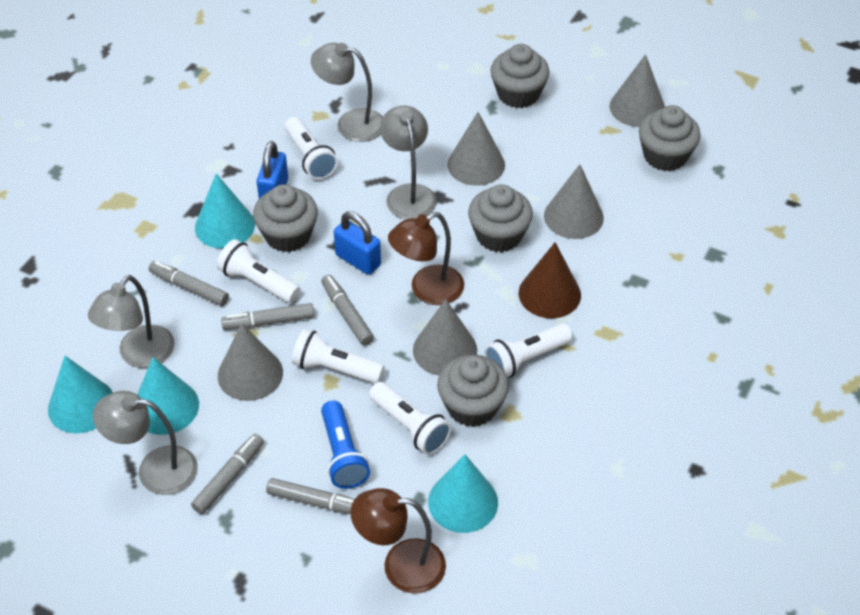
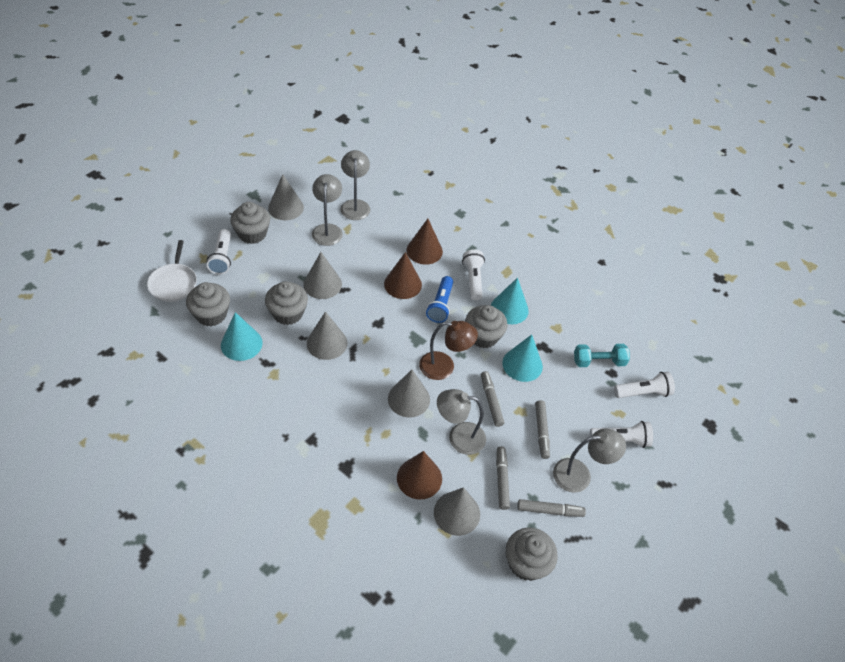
blue padlock: [257,141,288,198] [334,212,381,275] = 2 -> none = 0
brown cone: [519,242,581,318] = 1 -> [384,252,422,299] [397,451,442,500] [406,219,443,265] = 3
brown lamp: [351,488,446,593] [388,212,464,305] = 2 -> [419,321,478,380] = 1
grey marker: [149,261,229,306] [191,434,264,514] [221,303,314,330] [266,478,354,514] [321,275,374,345] = 5 -> [481,371,504,427] [496,446,510,510] [517,499,586,517] [535,400,550,459] = 4
turquoise cone: [48,356,113,433] [137,357,199,435] [195,173,255,249] [428,454,498,533] = 4 -> [221,312,263,361] [491,278,529,324] [502,334,543,382] = 3
turquoise dumbbell: none = 0 -> [574,344,630,367] = 1
white flashlight: [217,239,300,303] [285,117,338,180] [292,329,384,384] [369,382,451,455] [485,324,572,378] = 5 -> [207,229,231,274] [462,249,485,300] [590,421,653,448] [614,372,675,398] = 4
white pan: none = 0 -> [147,240,197,302] = 1

